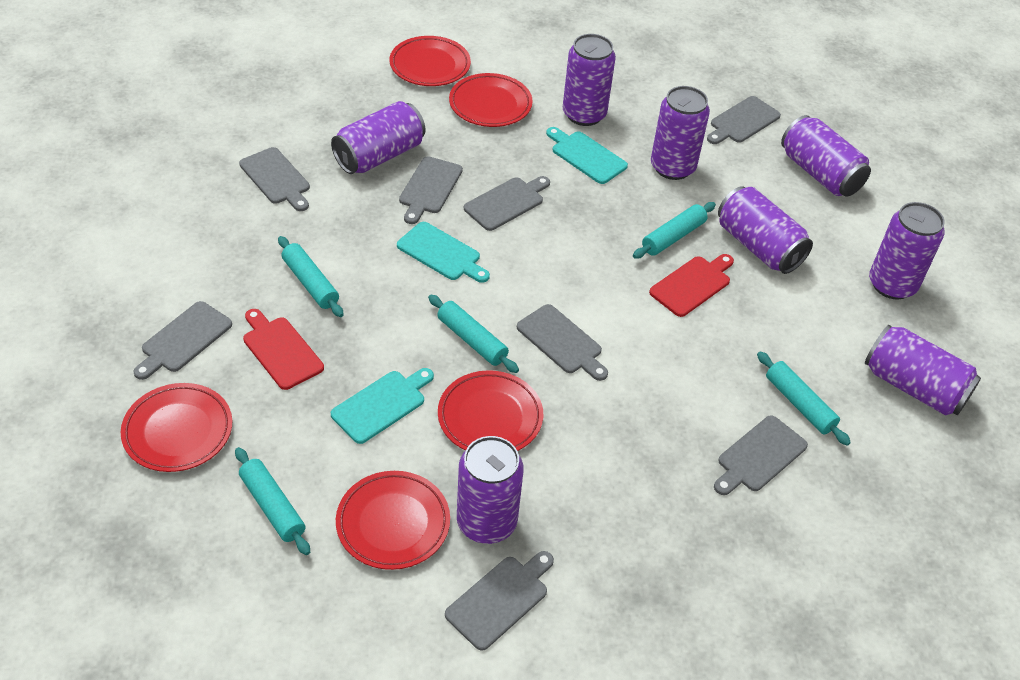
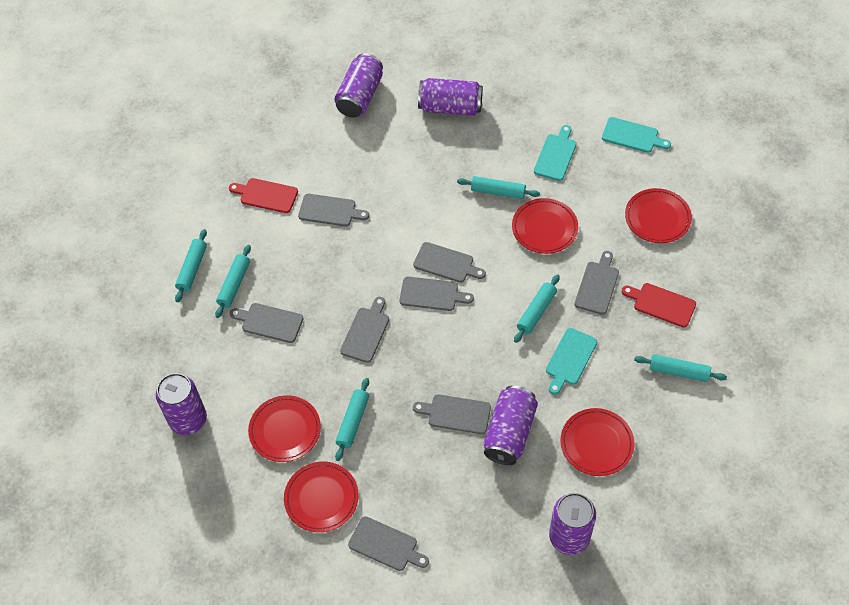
purple can: [331,101,426,174] [457,436,524,544] [563,34,616,126] [651,86,710,180] [718,186,813,274] [781,115,871,197] [865,325,981,416] [869,202,945,299] = 8 -> [156,373,207,435] [334,53,383,118] [418,78,483,116] [484,385,538,465] [549,493,596,555] = 5
turquoise rolling pin: [235,447,310,555] [278,236,344,317] [428,295,519,373] [633,202,716,259] [757,351,851,446] = 5 -> [175,229,207,302] [215,245,251,318] [335,378,369,461] [457,176,540,199] [514,274,560,343] [634,354,727,382] = 6

